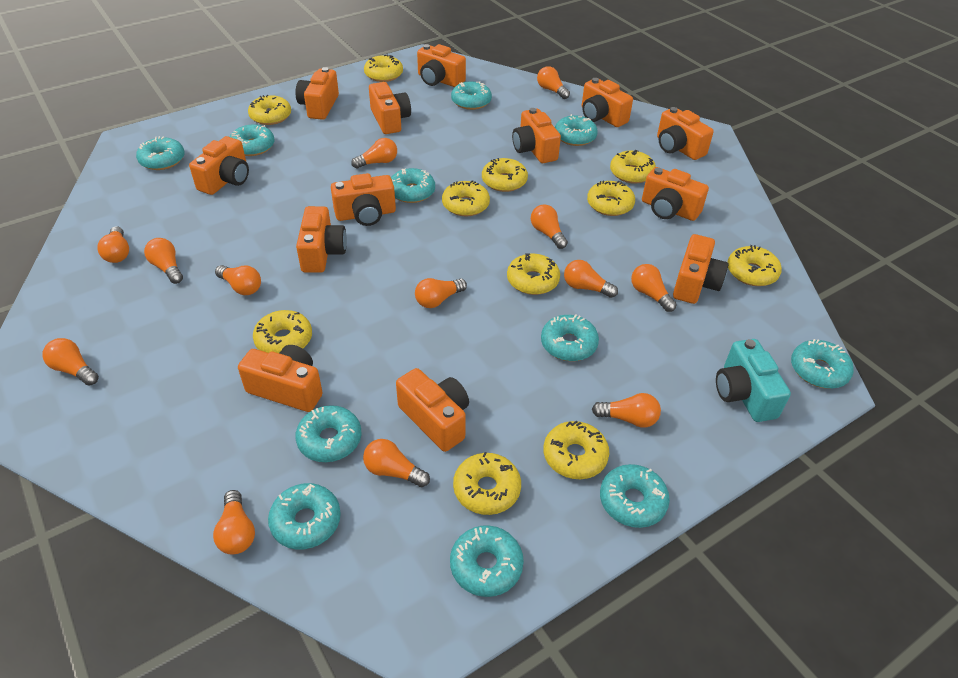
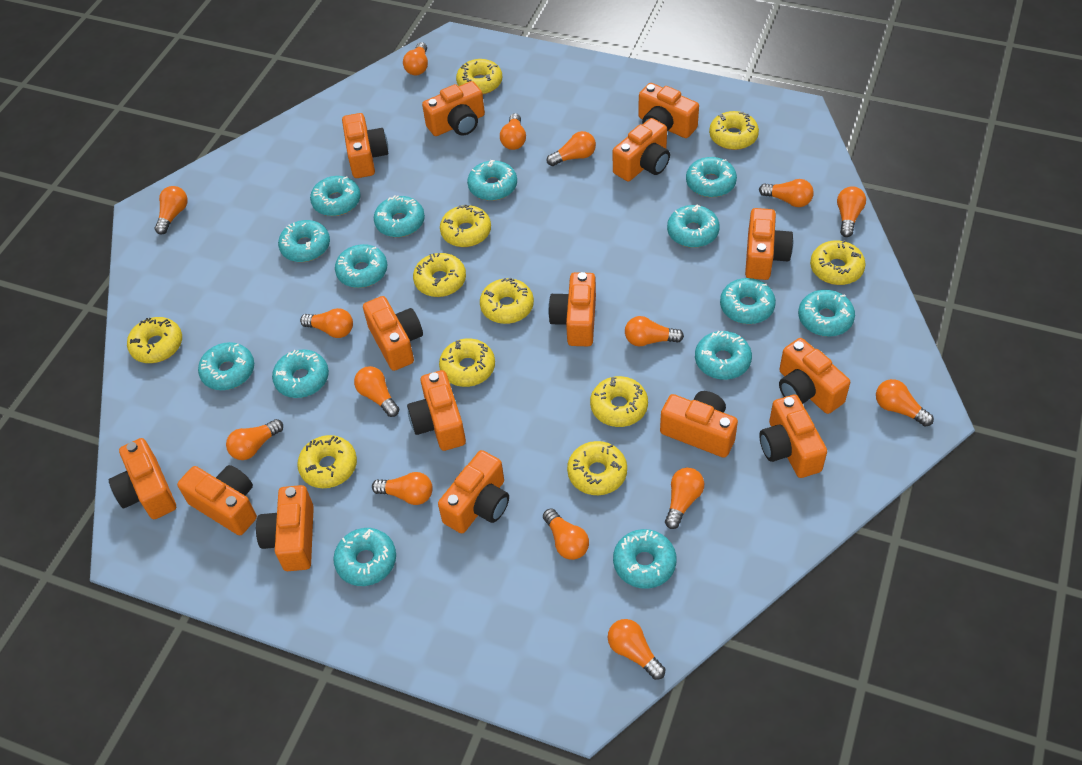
orange camera: [189,136,249,195] [238,345,323,412] [295,67,339,120] [296,206,347,273] [331,173,396,226] [369,82,411,134] [396,368,469,452] [417,44,466,87] [512,108,561,163] [582,78,633,127] [642,167,709,221] [657,107,714,160] [673,234,729,304] = 13 -> [109,438,176,519] [177,465,257,536] [256,485,314,571] [342,113,388,178] [363,296,423,371] [407,370,466,451] [422,81,485,136] [438,450,509,533] [548,272,596,346] [613,118,670,181] [638,83,699,138] [660,391,738,458] [745,208,793,280] [759,395,827,478] [779,338,850,414] = 15
orange light bulb: [42,338,99,386] [97,226,129,263] [144,238,183,284] [213,490,255,554] [215,265,261,295] [351,138,397,169] [363,439,430,487] [415,278,467,308] [531,204,568,249] [537,66,570,99] [564,260,618,298] [592,393,661,428] [631,264,677,312] = 13 -> [155,186,188,235] [226,419,283,460] [300,308,353,338] [354,366,399,417] [372,472,432,505] [403,42,428,75] [500,113,526,150] [543,508,589,560] [547,131,596,166] [608,619,665,680] [625,316,684,347] [665,468,704,529] [759,179,814,207] [837,186,866,237] [876,379,934,427] = 15
turquoise camera: [716,339,791,422] = 1 -> none = 0
turquoise donut: [136,136,184,170] [230,125,275,156] [268,483,341,550] [295,405,362,462] [391,168,435,203] [450,525,524,597] [451,81,492,110] [541,314,599,361] [555,114,598,146] [600,464,670,528] [791,339,854,389] = 11 -> [198,342,254,390] [272,349,329,398] [278,220,330,262] [310,176,360,216] [333,528,396,586] [335,244,387,288] [374,196,425,237] [467,160,517,201] [613,529,676,589] [667,205,720,248] [686,157,737,197] [695,331,752,380] [720,278,776,324] [798,290,855,337] = 14

